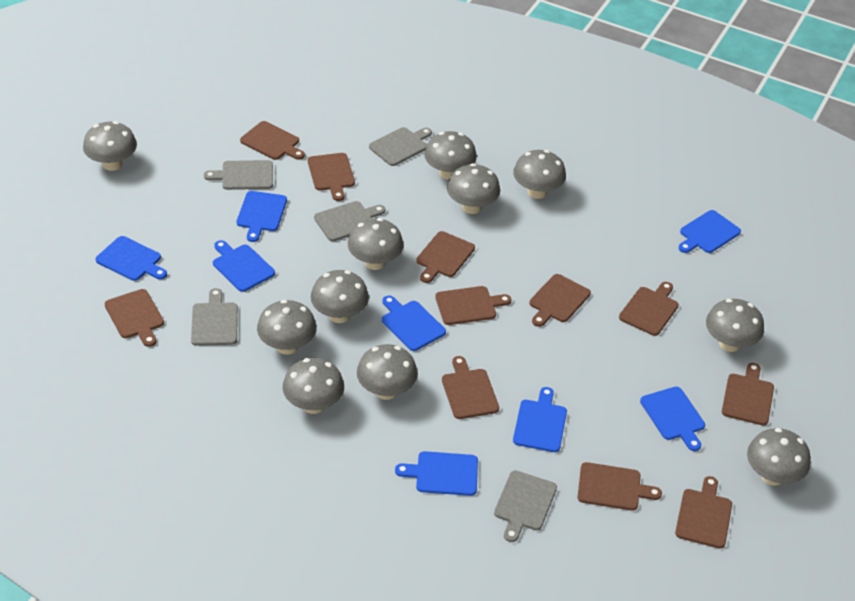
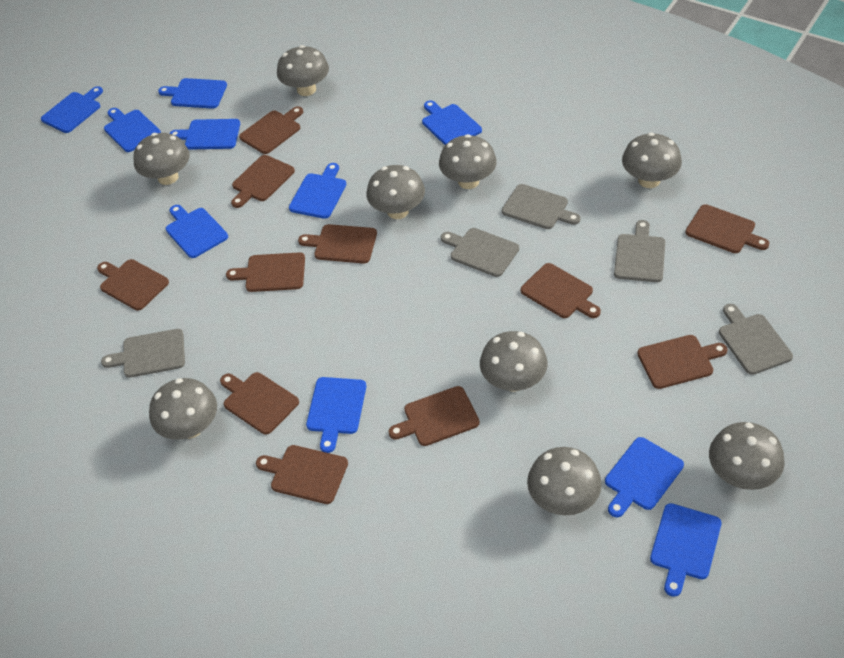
blue cutting board: [96,236,167,281] [213,240,275,292] [237,191,287,242] [382,296,446,351] [395,451,478,496] [513,387,567,452] [640,387,705,451] [679,210,741,253] = 8 -> [41,86,103,133] [104,108,161,152] [158,78,227,109] [166,205,228,258] [169,119,240,150] [289,163,346,219] [306,377,366,453] [422,100,482,145] [605,437,684,517] [650,503,722,597] = 10
grey mushroom: [83,121,137,171] [257,300,317,355] [283,358,344,414] [311,270,369,323] [348,218,404,270] [357,344,418,400] [424,131,477,180] [447,163,500,214] [513,150,566,199] [706,299,764,352] [747,428,811,486] = 11 -> [133,133,189,185] [149,378,217,440] [277,45,329,96] [366,165,425,219] [439,134,497,189] [480,331,547,392] [527,447,602,515] [622,133,682,188] [709,422,785,490] = 9

